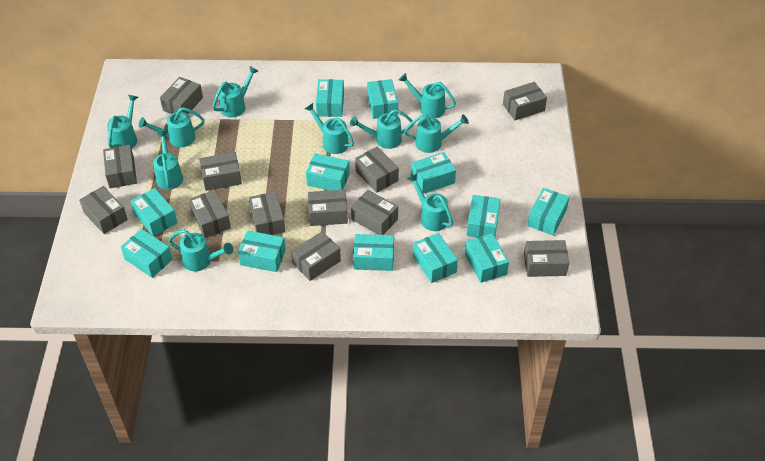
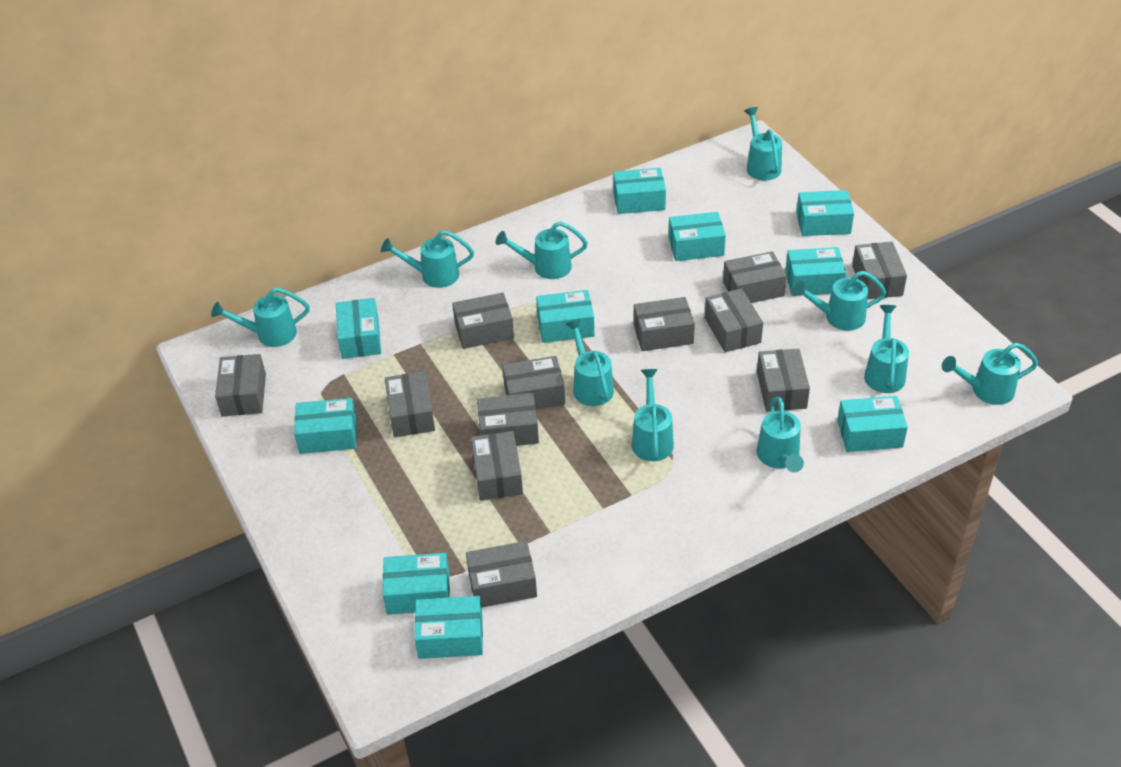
turquoise box: [121,229,173,278] [131,188,177,236] [238,230,286,272] [306,153,350,190] [316,79,344,117] [353,234,394,271] [367,79,398,119] [411,152,456,194] [413,233,458,283] [465,233,509,283] [466,195,501,238] [527,188,570,236] = 12 -> [294,398,357,454] [336,298,381,359] [383,553,450,615] [414,596,483,659] [536,290,595,343] [613,168,666,214] [668,212,726,261] [785,247,846,296] [796,190,854,236] [837,396,908,452] = 10

